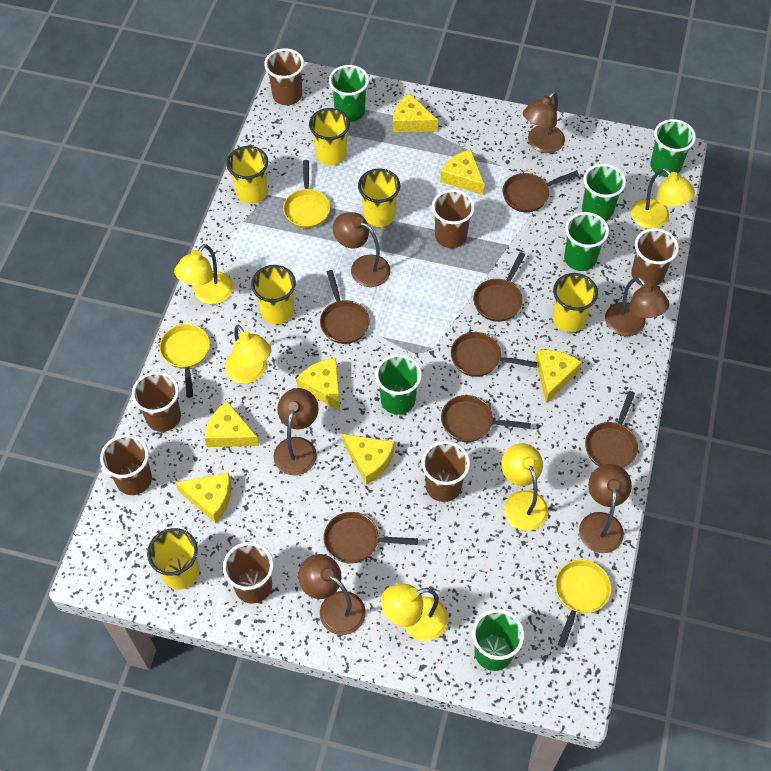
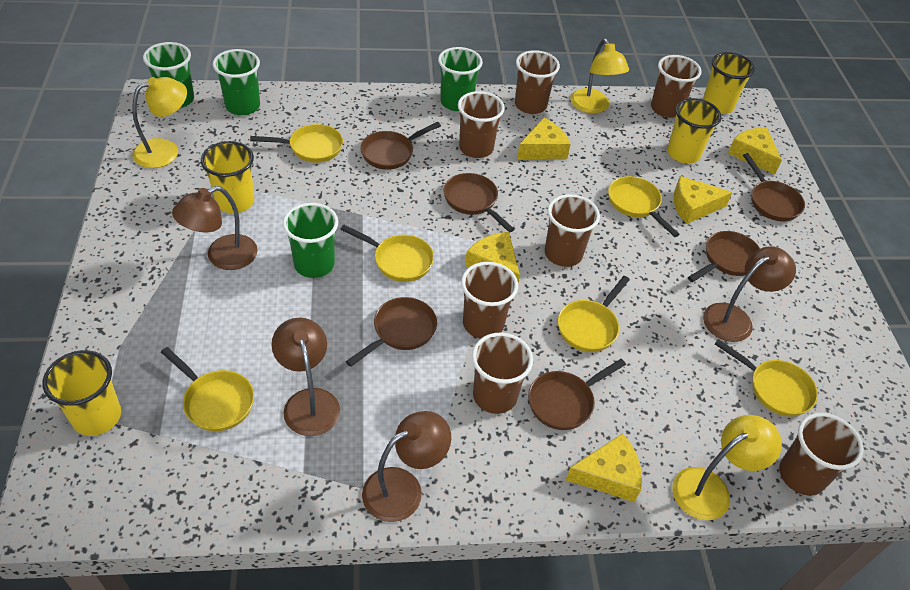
brown lamp: [273,388,319,476] [298,554,366,635] [333,212,390,287] [523,91,565,153] [579,464,632,553] [605,277,669,336] = 6 -> [172,186,258,270] [271,318,340,436] [362,411,451,522] [703,246,796,342] = 4
brown pan: [320,270,370,344] [324,512,418,564] [441,395,531,442] [451,332,537,377] [473,252,525,322] [503,170,579,212] [585,391,638,468] = 7 -> [346,297,437,367] [360,122,441,170] [444,173,514,233] [528,359,626,430] [688,231,760,282] [743,153,805,221] = 6
green cup: [329,65,369,122] [375,354,422,415] [472,609,524,671] [564,212,609,271] [582,164,626,221] [650,119,696,177] = 6 -> [143,42,194,108] [213,49,260,115] [283,203,338,278] [438,47,483,111] = 4
yellow cheese: [175,472,231,523] [204,401,259,447] [296,358,340,411] [342,434,394,485] [393,93,438,132] [440,149,485,195] [535,350,582,403] = 7 -> [465,232,520,283] [517,118,571,159] [566,433,642,502] [673,176,733,224] [728,127,782,175] = 5
yellow cup: [147,528,199,590] [226,146,268,204] [251,265,296,324] [309,108,350,166] [358,169,400,227] [553,273,598,332] = 6 -> [43,350,121,436] [201,141,254,213] [667,98,722,164] [703,52,755,114] = 4
yellow lamp: [174,244,234,304] [225,325,272,384] [381,584,448,641] [501,443,548,531] [631,168,695,229] = 5 -> [132,77,187,168] [570,39,629,114] [672,415,782,520] = 3
yellow pan: [159,324,210,398] [283,160,330,229] [555,560,611,648] = 3 -> [161,347,254,431] [250,124,343,163] [340,225,434,282] [558,276,630,352] [608,176,680,237] [715,339,818,417] = 6

